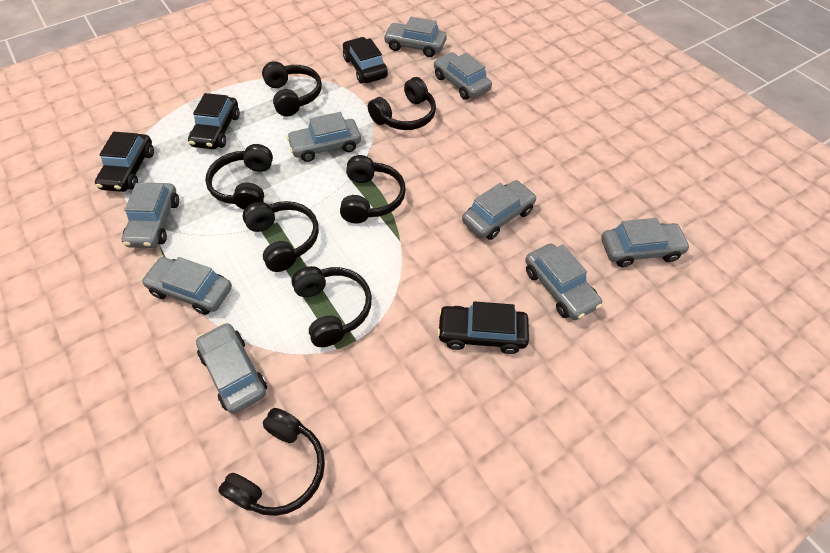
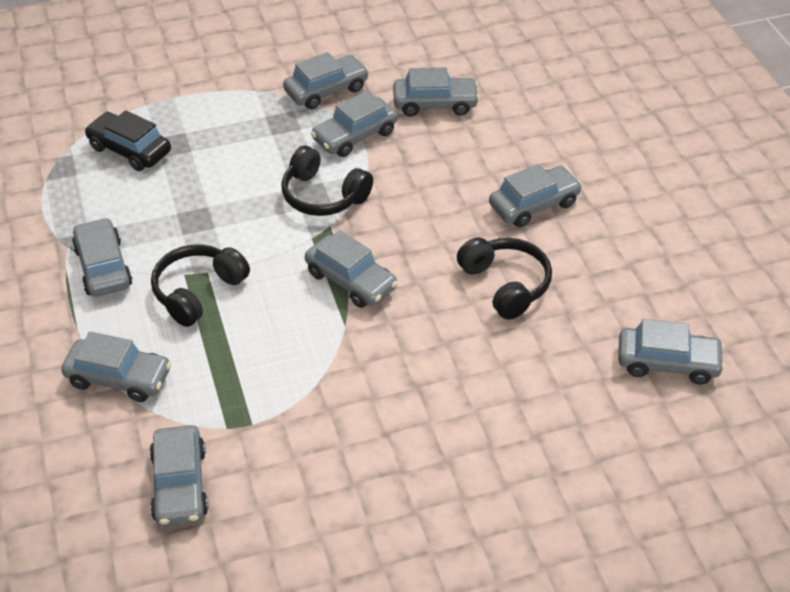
black car: [95,132,154,192] [188,93,240,149] [343,37,388,84] [437,301,529,354] = 4 -> [85,110,171,171] = 1
black headphones: [205,144,273,210] [218,408,325,516] [243,201,319,272] [262,61,322,116] [291,266,372,347] [340,155,406,223] [368,77,436,130] = 7 -> [151,244,250,327] [281,146,373,216] [457,237,552,320] = 3

